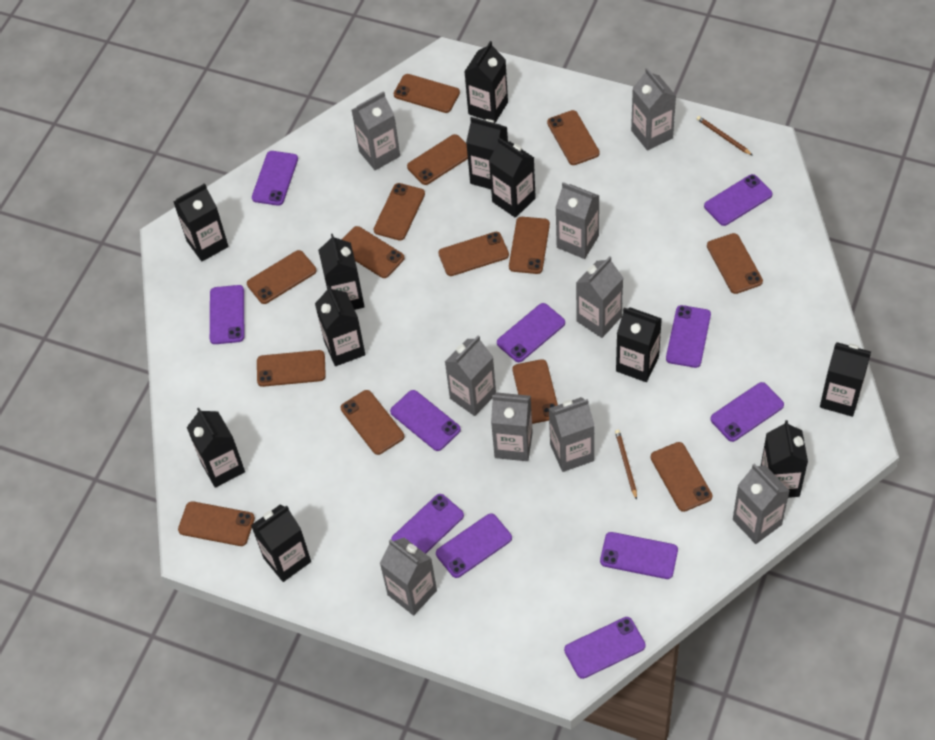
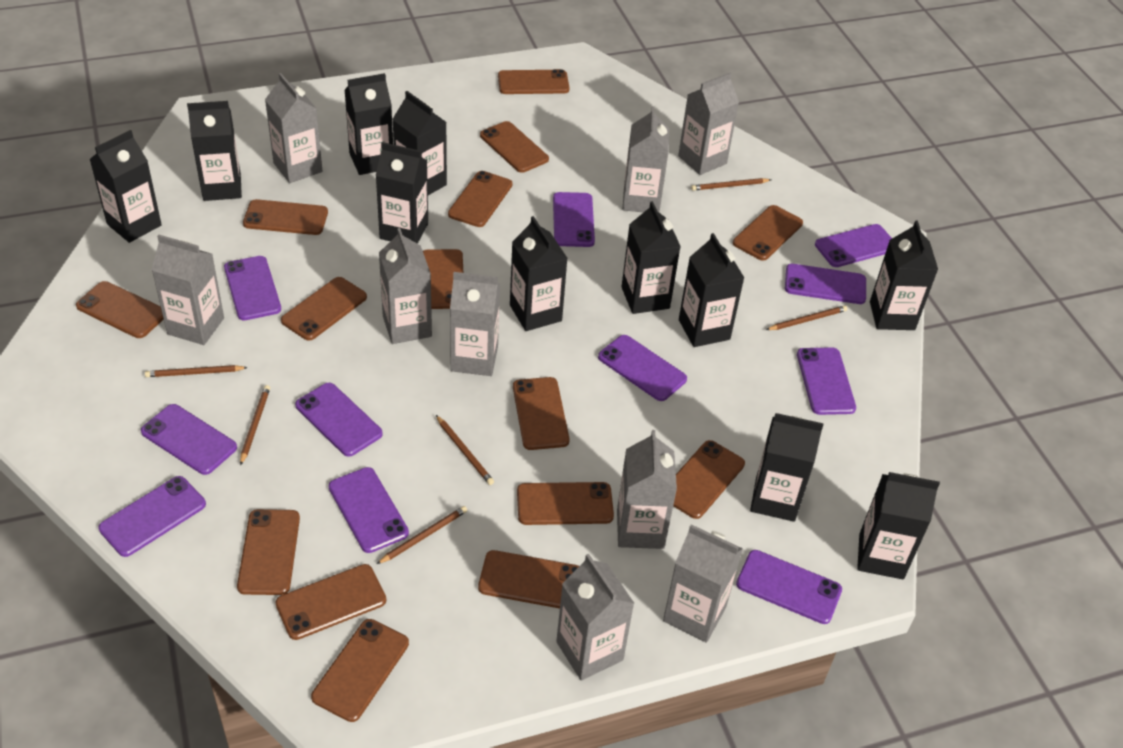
brown pencil: [615,430,637,500] [697,116,752,155] = 2 -> [145,365,248,377] [240,385,270,465] [377,506,467,564] [436,415,494,485] [691,178,771,191] [766,306,847,330] = 6
brown phone: [178,501,255,546] [247,250,316,304] [257,350,326,387] [341,390,404,455] [342,226,405,278] [374,183,425,241] [393,74,460,113] [407,134,468,185] [438,232,509,276] [509,217,550,274] [513,359,558,424] [547,110,600,165] [651,442,712,512] [707,233,763,294] = 14 -> [76,281,164,338] [237,509,300,595] [243,199,328,235] [275,564,386,640] [281,277,367,341] [311,619,409,722] [423,249,463,309] [448,171,512,227] [478,550,579,609] [480,121,549,173] [498,69,569,94] [513,377,570,450] [517,482,614,525] [673,440,745,519] [733,205,803,261] = 15

